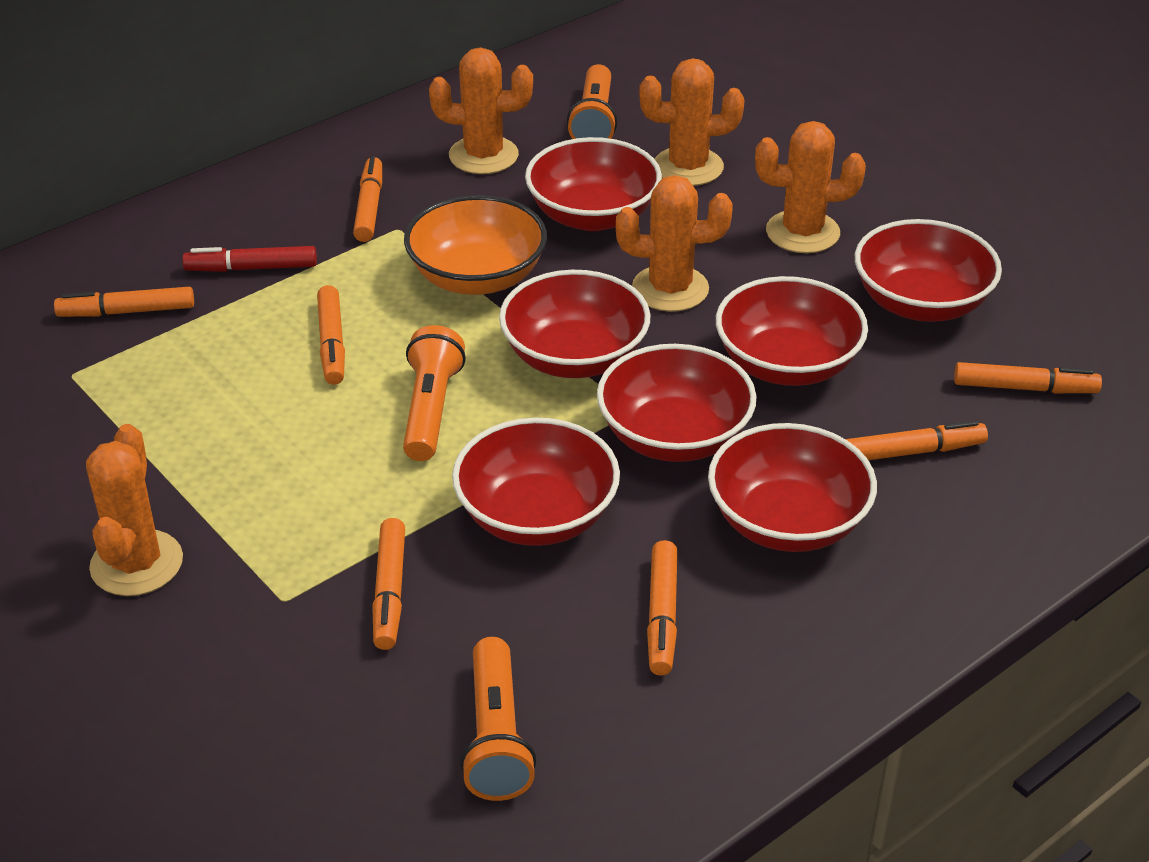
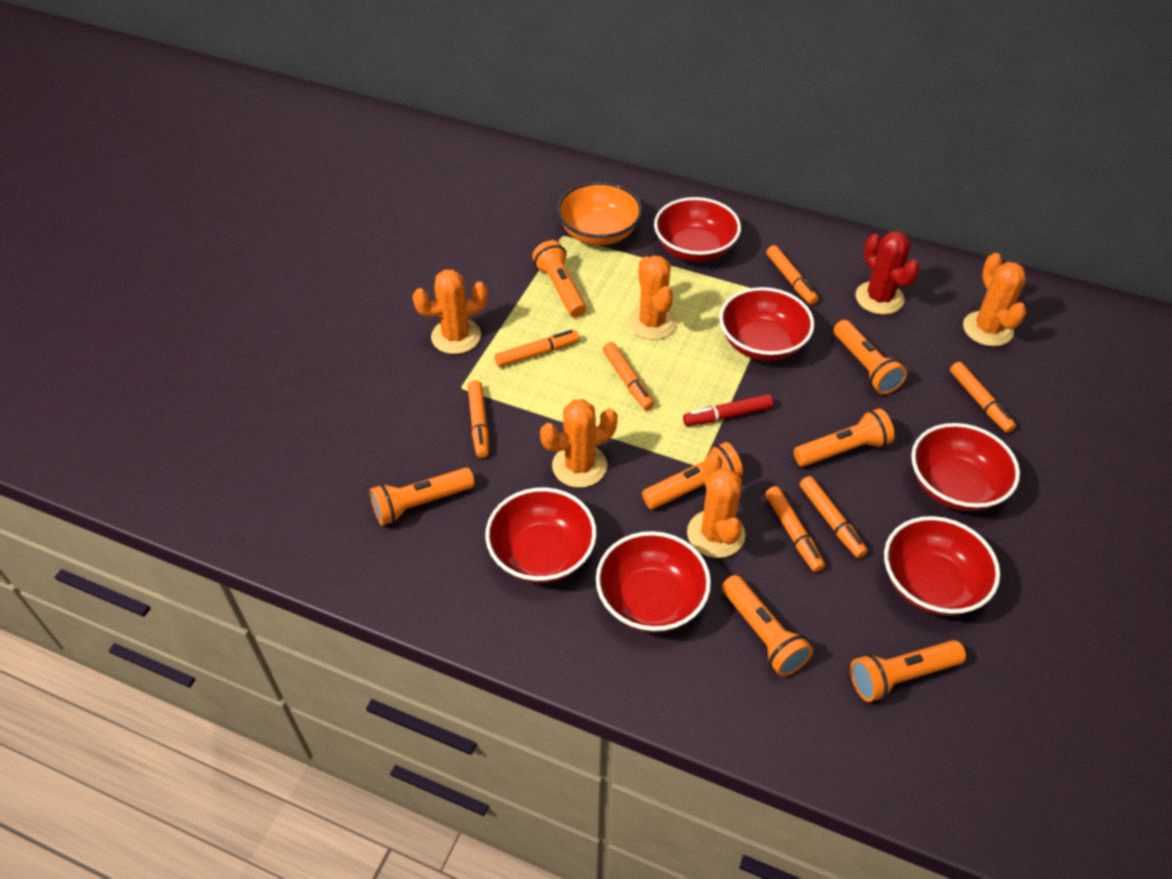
orange flashlight: [403,325,466,461] [460,637,536,801] [567,64,617,139] = 3 -> [370,468,475,526] [532,240,586,318] [642,442,743,509] [722,575,813,676] [794,408,895,467] [834,320,907,394] [850,640,966,702] = 7
red bowl: [452,418,620,546] [499,270,650,378] [525,137,662,231] [597,344,757,462] [708,423,877,552] [716,276,868,386] [855,219,1002,322] = 7 -> [485,487,597,583] [596,531,711,633] [654,197,741,262] [719,287,814,361] [884,516,1000,616] [911,423,1020,511] = 6
red cactus: none = 0 -> [856,231,920,315] = 1

